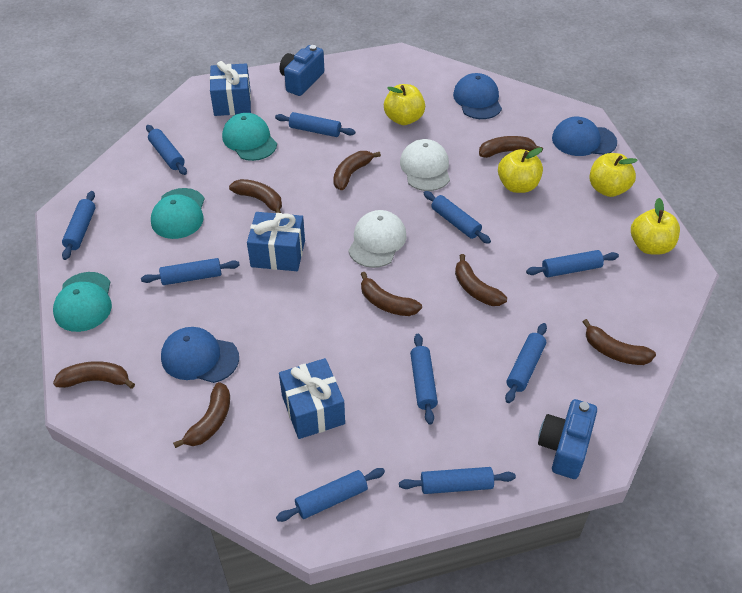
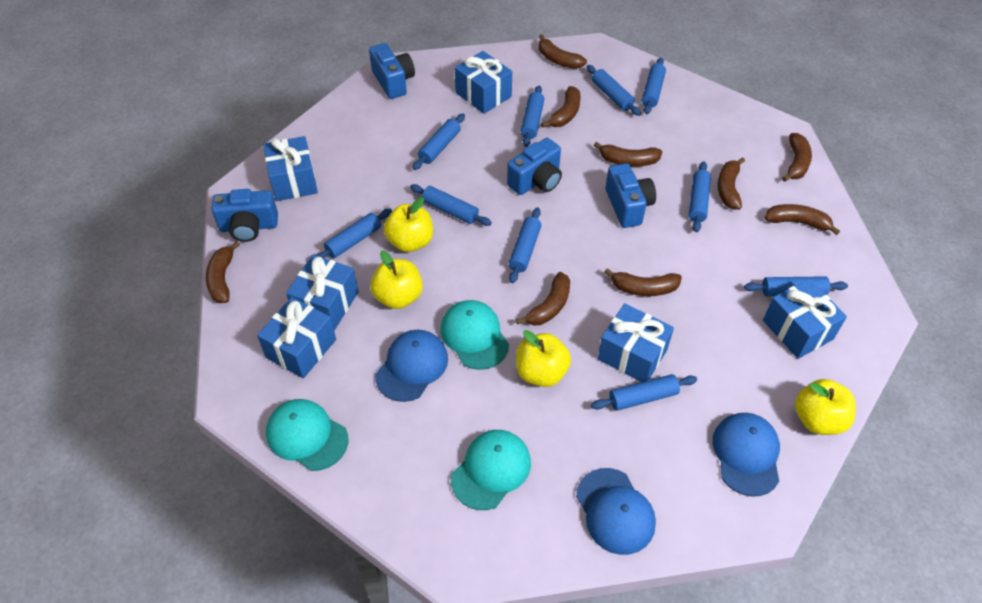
blue camera: [279,45,324,96] [538,399,597,479] = 2 -> [212,189,278,242] [369,43,415,99] [507,138,562,195] [605,163,656,228] = 4
blue gift: [210,61,251,116] [247,212,305,271] [279,358,345,439] = 3 -> [257,297,336,378] [263,136,318,201] [286,255,359,330] [455,51,512,114] [598,303,674,382] [763,279,847,359] = 6
brown banana: [53,361,135,389] [173,382,230,448] [229,179,282,213] [333,151,381,190] [361,272,422,316] [455,254,507,306] [479,136,543,158] [582,319,656,365] = 8 -> [206,241,240,303] [516,272,570,325] [539,34,587,69] [541,86,581,127] [594,142,662,167] [604,268,682,296] [717,157,745,210] [765,204,840,235] [782,133,812,182] = 9
white cap: [348,210,407,268] [400,139,450,191] = 2 -> none = 0

